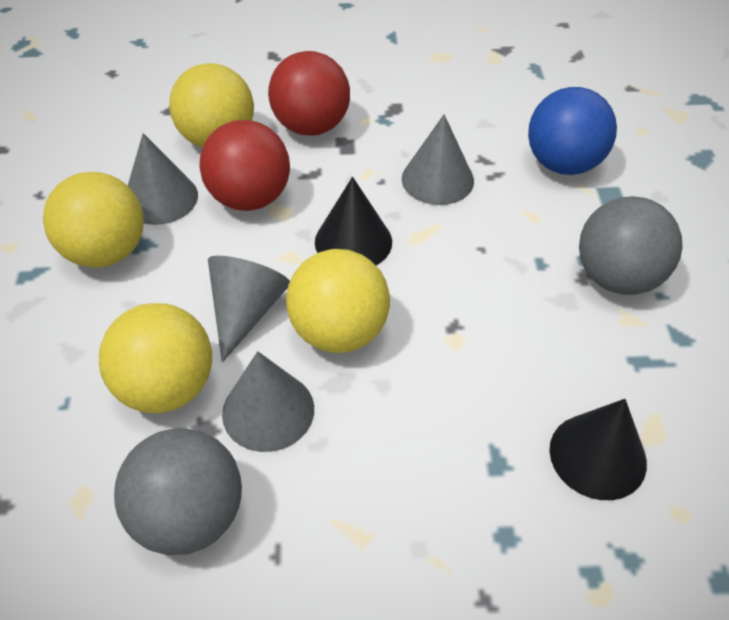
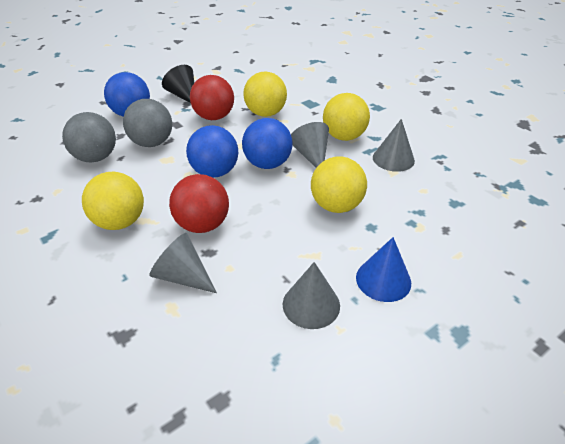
black cone: [315,177,392,265] [549,399,647,500] = 2 -> [162,65,194,103] = 1
blue ball: [528,87,617,175] = 1 -> [104,72,150,117] [186,125,238,178] [242,118,292,169] = 3
blue cone: none = 0 -> [356,237,411,302] = 1

